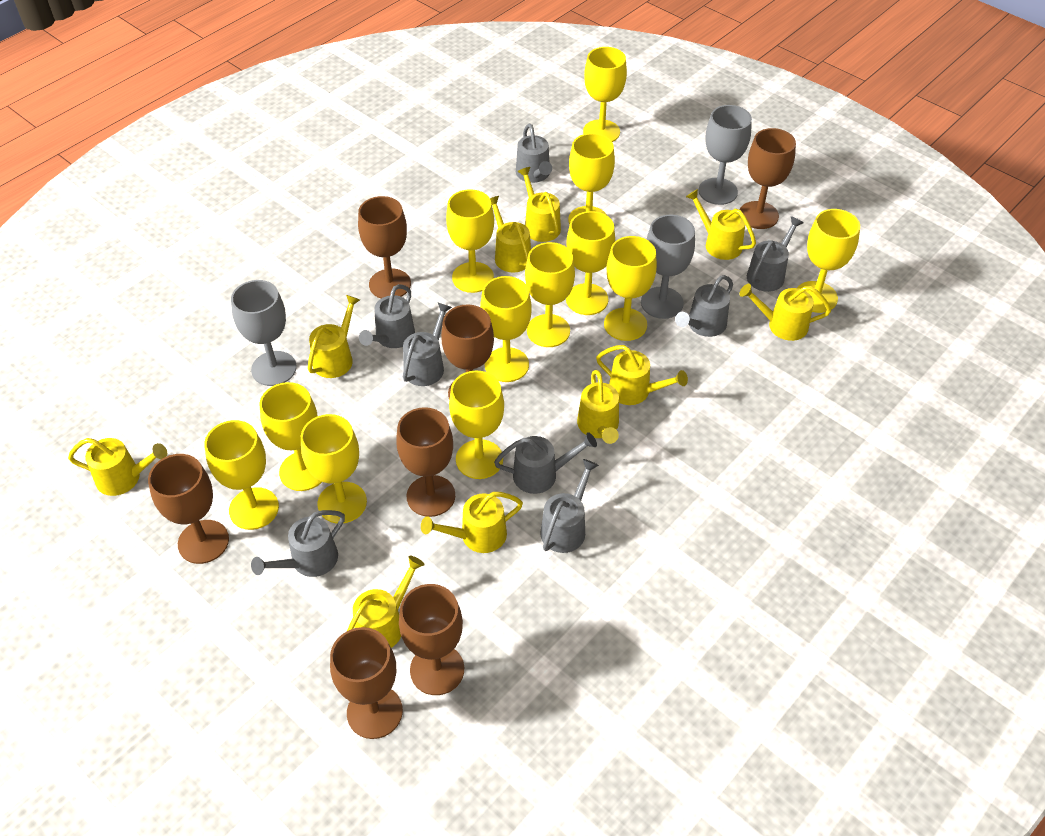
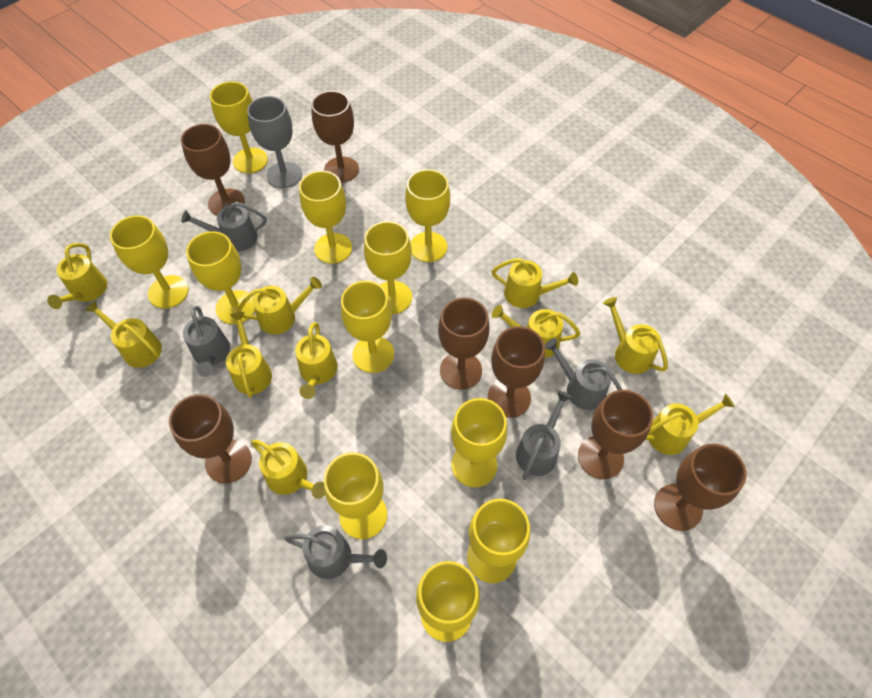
grey goblet: [231,280,297,386] [641,214,695,319] [699,105,752,205] = 3 -> [247,96,302,188] = 1
grey watering can: [251,510,345,577] [359,284,415,348] [403,303,452,386] [494,432,597,494] [516,123,552,183] [540,459,599,553] [675,275,733,337] [747,216,803,292] = 8 -> [181,202,267,251] [183,306,230,377] [284,525,387,579] [516,390,572,480] [545,338,622,410] = 5
yellow goblet: [204,420,279,530] [260,382,322,491] [301,414,367,523] [446,189,494,293] [449,371,504,479] [480,276,531,382] [525,242,575,347] [566,211,615,315] [568,133,615,225] [583,47,627,142] [604,236,657,341] [797,209,860,313] = 12 -> [110,215,189,308] [186,231,255,324] [210,81,268,173] [299,171,352,264] [324,452,387,539] [341,281,394,373] [364,221,412,314] [405,169,450,262] [416,561,480,642] [451,398,507,487] [467,499,530,583] = 11

